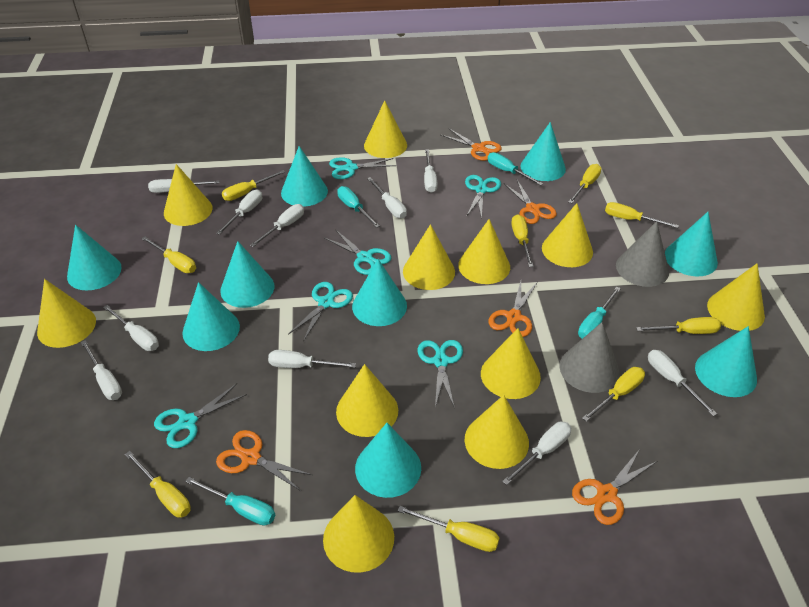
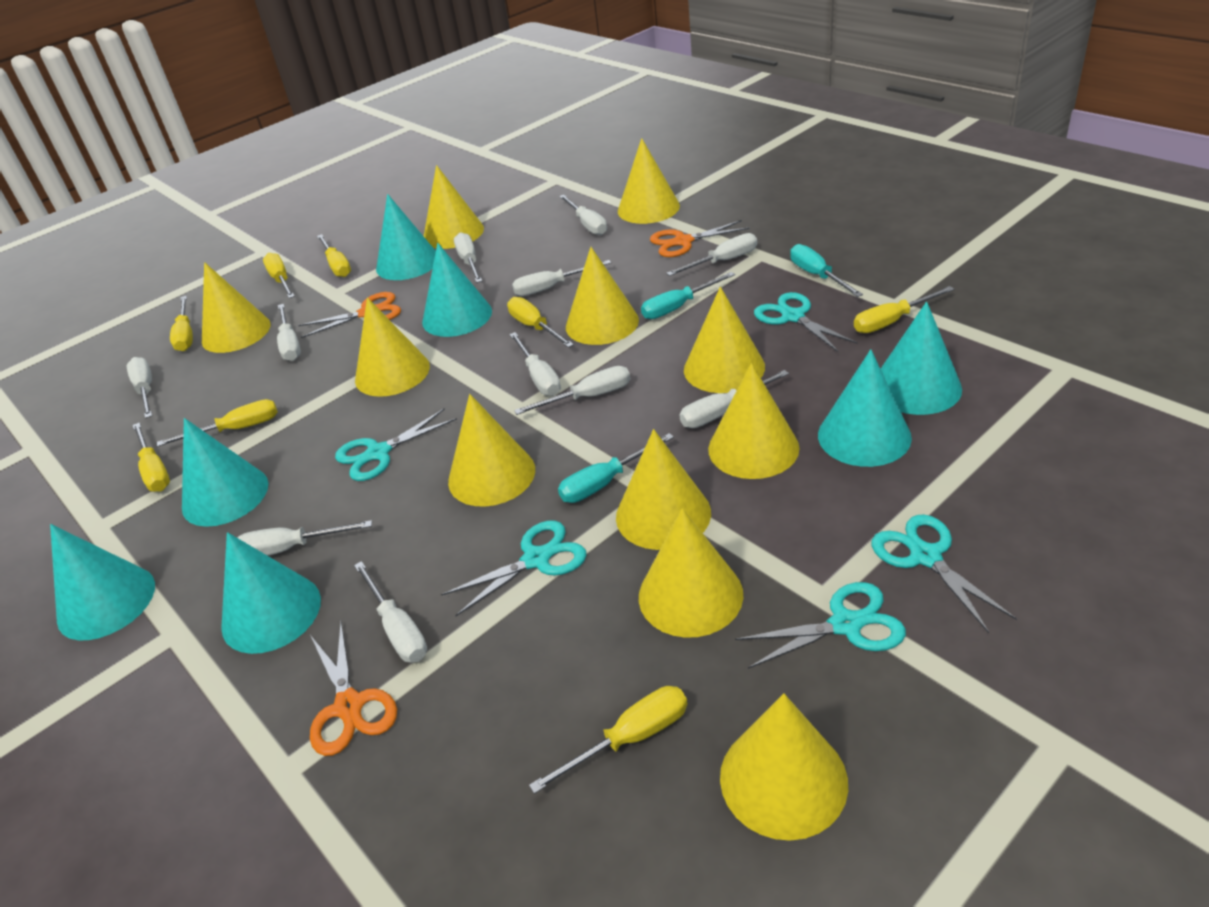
grey cone: [560,322,620,393] [616,221,669,287] = 2 -> none = 0
orange scissors: [216,430,312,491] [441,129,502,161] [488,281,538,337] [504,180,557,224] [572,449,657,525] = 5 -> [298,292,401,338] [310,622,397,756] [650,220,750,257] = 3
turquoise cone: [67,225,122,290] [182,282,240,351] [220,241,274,308] [281,146,328,207] [352,259,407,326] [355,423,421,498] [520,122,566,181] [665,212,718,277] [695,326,757,397] = 9 -> [50,524,155,640] [182,418,268,527] [221,532,321,654] [376,194,436,280] [422,243,492,337] [818,349,912,467] [881,301,962,415] = 7
turquoise scissors: [154,384,247,448] [289,282,353,342] [324,229,391,275] [329,157,396,179] [418,340,463,408] [465,175,501,220] = 6 -> [335,408,457,481] [441,521,587,616] [735,582,906,669] [754,292,857,352] [871,515,1017,633] = 5
turquoise screwdriver: [185,477,276,525] [337,186,380,228] [488,152,543,186] [578,286,621,339] = 4 -> [558,433,674,503] [641,272,735,319] [790,244,863,297] = 3
white screwdriver: [81,340,122,400] [103,305,159,351] [148,179,219,193] [216,190,262,235] [250,204,304,247] [268,350,356,368] [367,177,407,218] [424,149,438,193] [502,421,571,485] [648,350,717,416] = 10 -> [127,357,152,418] [237,520,372,556] [277,304,301,361] [354,561,427,663] [454,232,482,283] [510,332,561,396] [512,260,611,296] [514,366,630,415] [559,195,607,235] [666,233,757,276] [680,370,789,428] = 11
yellow screwdriver: [125,451,191,518] [141,236,196,273] [222,170,285,201] [397,506,499,552] [511,214,534,267] [568,164,602,203] [582,367,645,422] [605,202,679,228] [636,317,721,334] = 9 -> [132,423,170,492] [157,399,278,447] [170,296,193,351] [263,253,295,298] [317,234,351,277] [507,297,574,348] [529,686,687,794] [854,286,954,333] = 8

